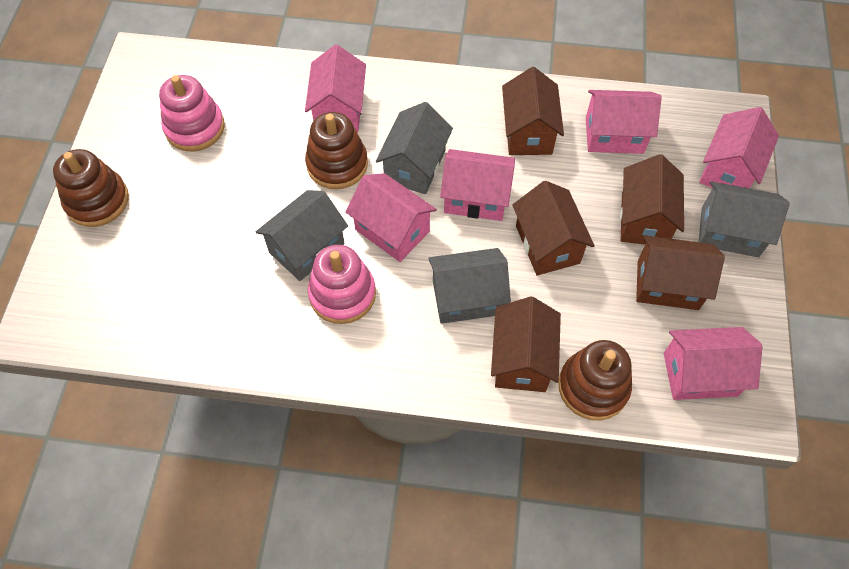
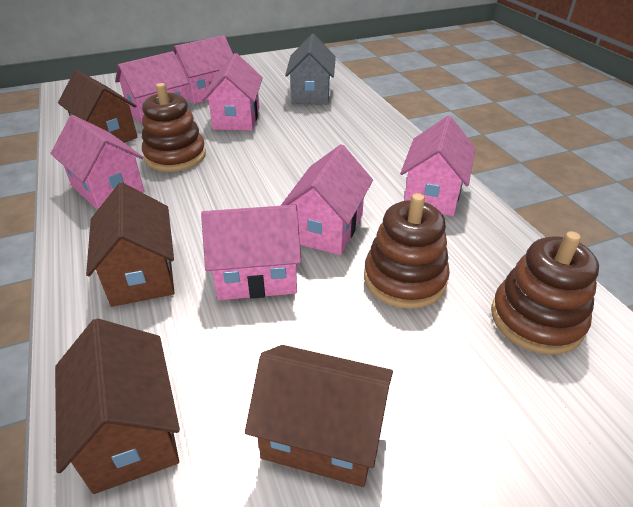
brown house: [491,296,561,392] [502,67,564,155] [512,181,595,275] [620,154,684,245] [636,235,725,310] = 5 -> [55,318,180,494] [58,70,138,143] [86,182,174,307] [245,345,393,487] = 4
grey house: [256,190,348,281] [376,102,453,194] [428,248,511,324] [699,181,790,257] = 4 -> [285,34,336,105] = 1
pink house: [305,45,366,133] [345,173,437,262] [440,149,515,221] [586,90,662,154] [664,327,763,400] [699,107,779,188] = 6 -> [50,115,144,210] [115,51,189,124] [173,35,233,104] [201,205,302,300] [202,53,263,131] [280,144,373,255] [400,116,476,216] = 7
pink stacking toy: [159,75,225,152] [308,245,376,324] = 2 -> none = 0

